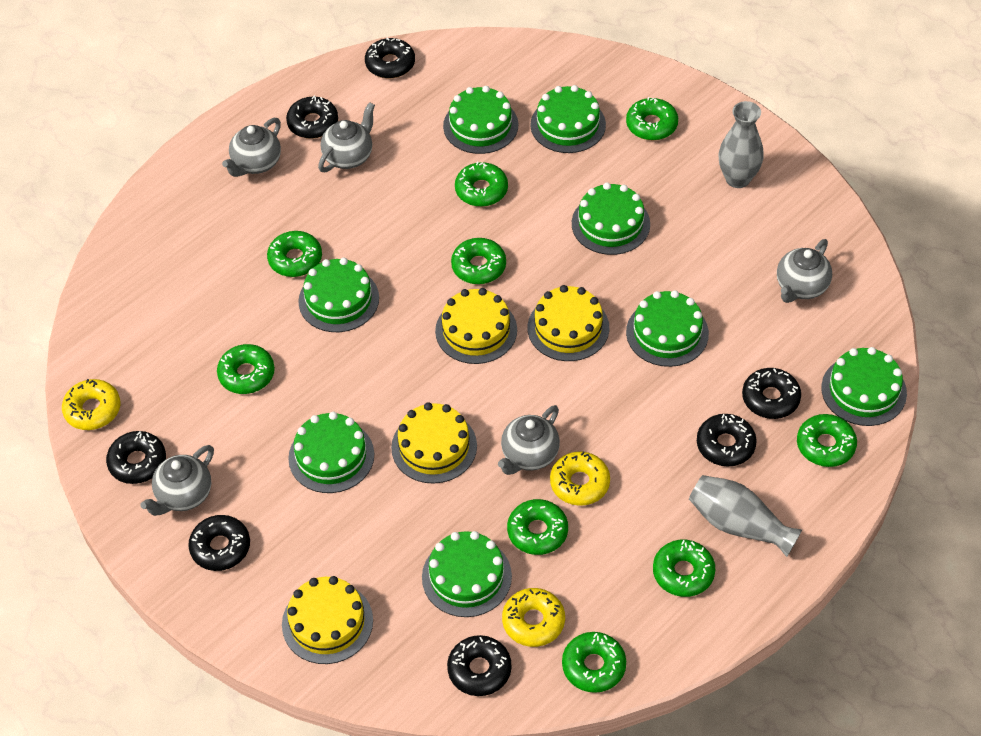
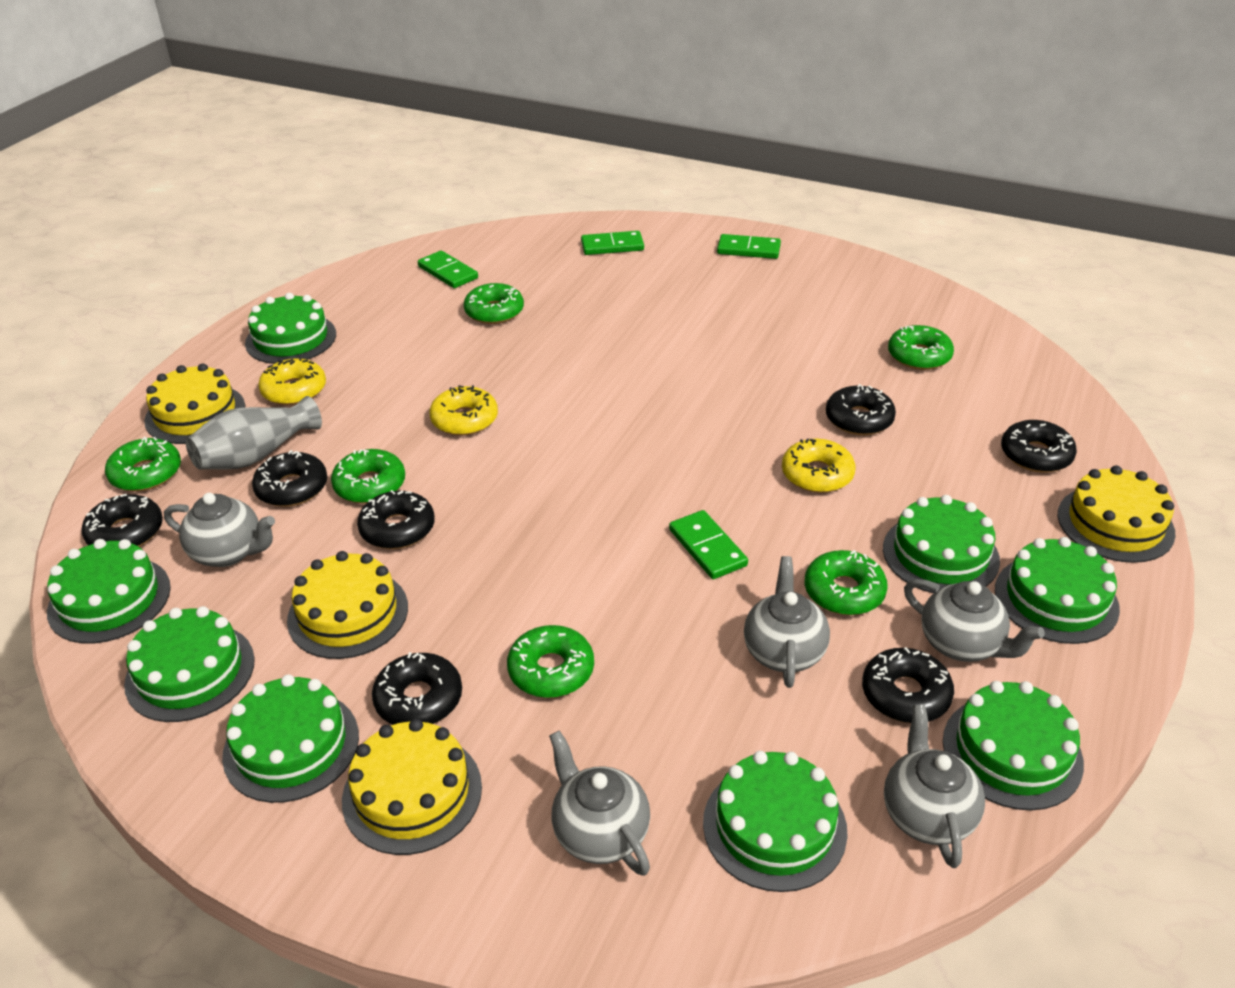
green domino: none = 0 -> [418,251,478,288] [581,231,644,255] [669,510,748,579] [717,234,781,259] = 4
green donut: [217,344,275,394] [267,231,322,277] [451,238,506,284] [455,162,508,207] [507,499,568,555] [562,632,626,693] [626,97,678,140] [653,540,715,597] [797,414,857,467] = 9 -> [105,437,181,491] [331,449,405,504] [464,283,524,324] [507,625,594,698] [805,550,888,615] [888,325,954,370] = 6
grey vase: [689,475,802,557] [718,101,764,188] = 2 -> [186,396,322,470] = 1

